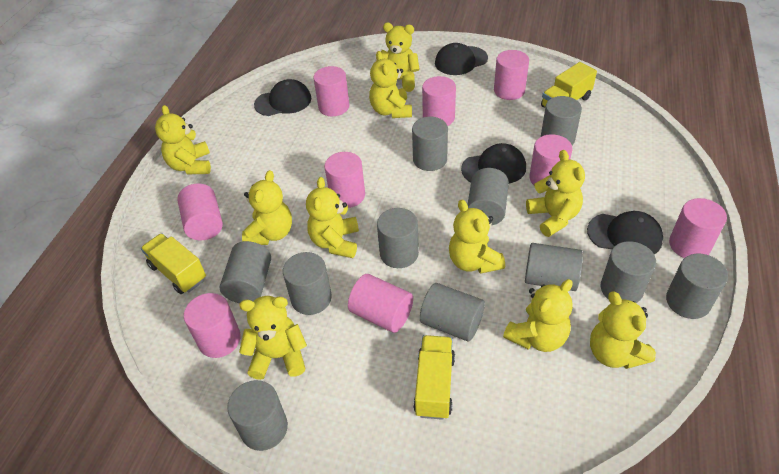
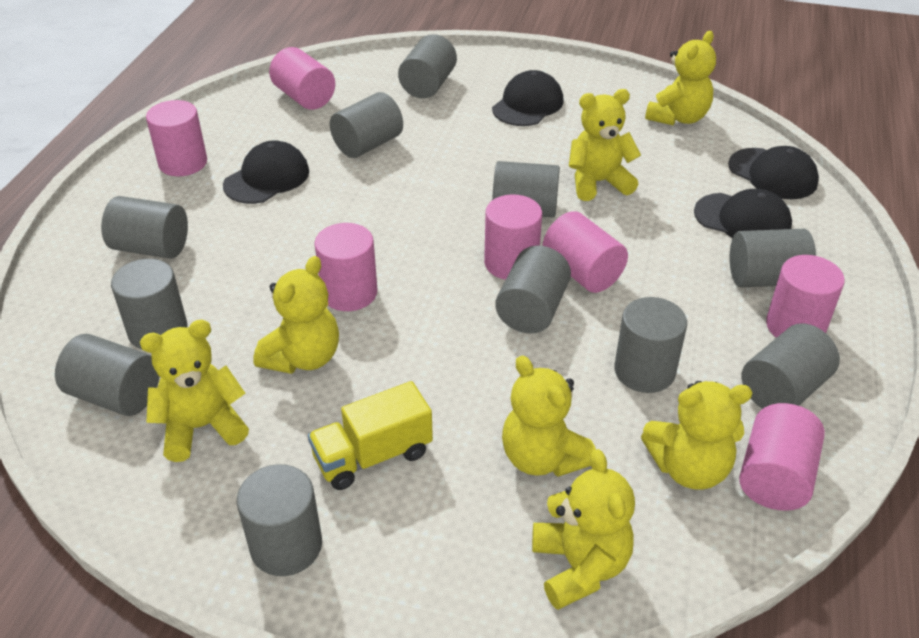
pink cylinder: [177,183,223,240] [184,293,241,358] [313,66,349,116] [325,152,365,208] [348,274,413,333] [422,76,456,126] [494,50,529,100] [530,134,573,185] [669,198,727,258] = 9 -> [146,100,207,176] [269,47,335,110] [314,223,377,311] [484,194,542,280] [543,211,628,293] [739,403,825,511] [766,255,845,338] = 7
yellow teddy bear: [155,105,211,174] [239,296,307,380] [242,170,292,245] [306,177,359,258] [369,51,412,118] [381,23,420,92] [449,200,505,274] [503,279,573,352] [526,150,585,237] [590,291,656,369] = 10 -> [140,320,249,462] [253,256,339,374] [502,355,596,477] [532,449,635,610] [569,89,641,201] [641,381,752,490] [645,31,716,126] = 7
yellow truck: [141,233,206,294] [413,335,455,420] [541,62,597,107] = 3 -> [308,381,433,490] = 1

